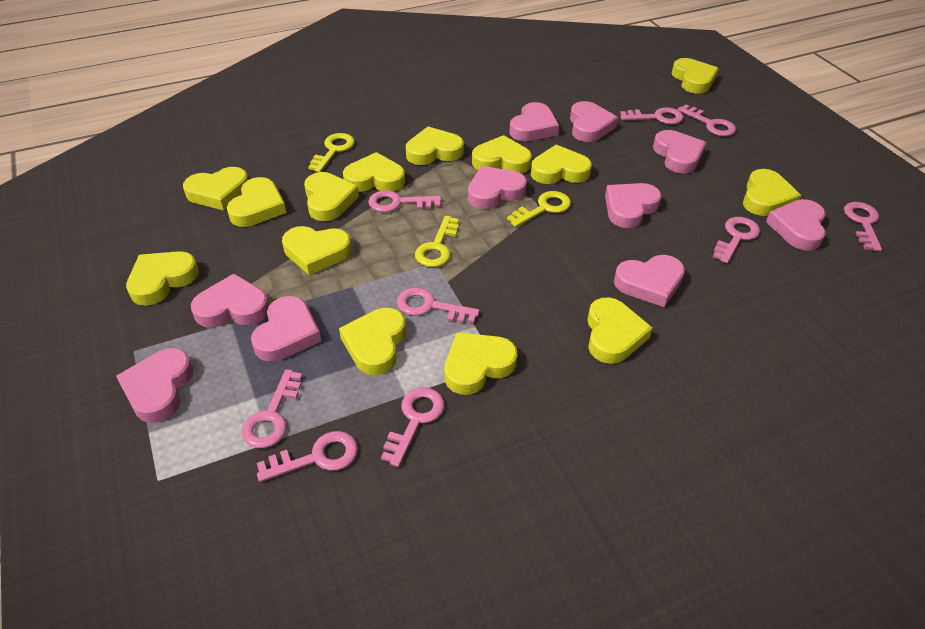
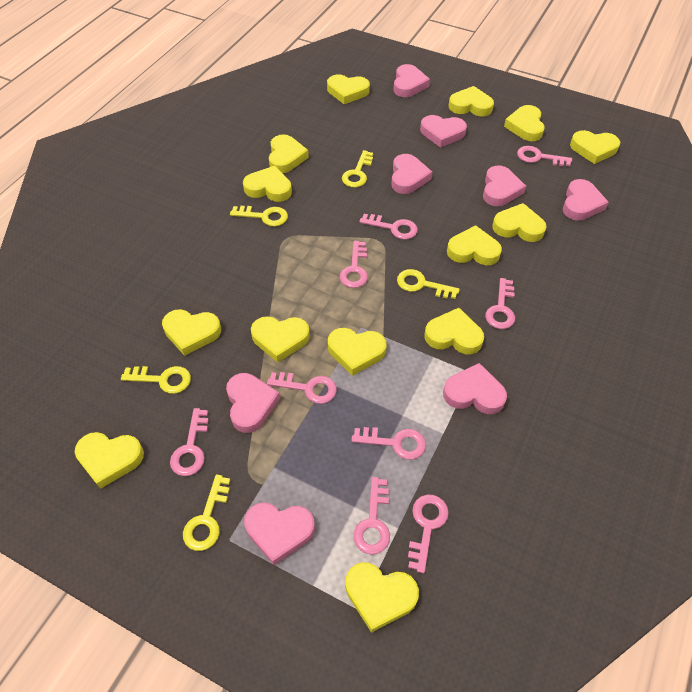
pink heart: [116,348,194,423] [191,274,269,328] [251,296,321,362] [468,166,527,209] [509,102,559,141] [570,101,618,142] [605,183,661,228] [614,255,685,307] [653,130,706,174] [766,199,826,251] = 10 -> [226,373,280,433] [244,502,315,565] [391,154,432,194] [394,64,430,97] [420,115,467,148] [443,363,507,414] [483,166,526,206] [563,179,609,221] = 8
yellow key: [308,133,355,172] [415,216,459,267] [507,191,571,227] = 3 -> [121,366,191,394] [183,474,230,551] [230,206,288,226] [342,150,373,188] [397,269,460,299] = 5

